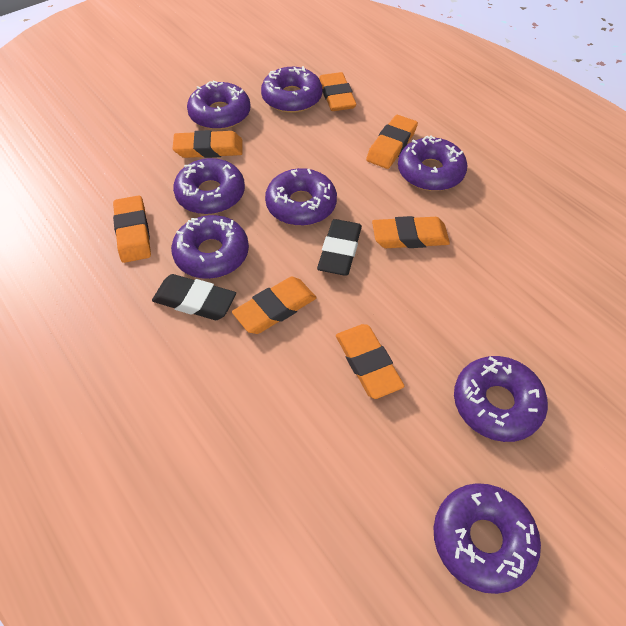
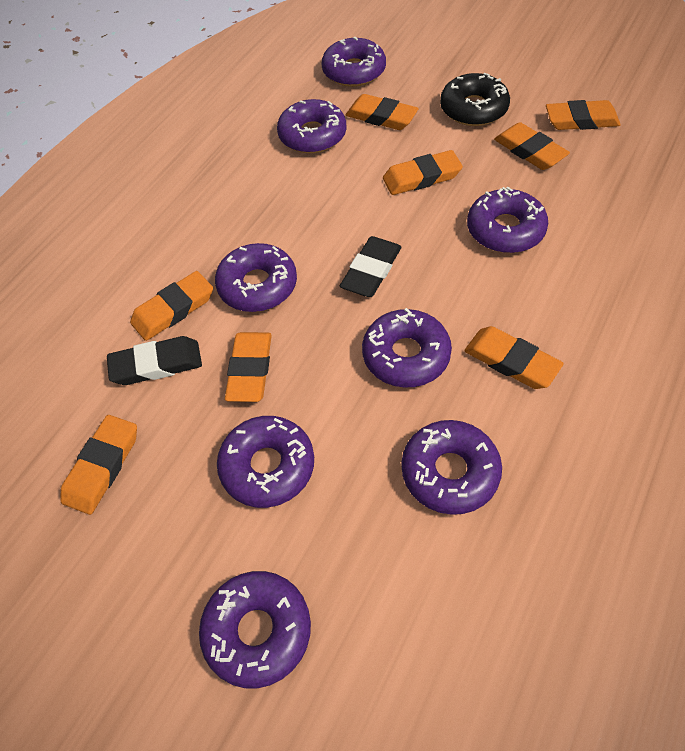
black donut: none = 0 -> [440,73,510,126] = 1
orange eraser: [113,195,151,263] [173,130,243,158] [232,277,317,334] [319,72,356,111] [336,324,405,399] [366,115,418,169] [372,216,450,248] = 7 -> [60,415,137,515] [130,271,213,341] [225,332,272,402] [346,94,419,130] [383,150,463,195] [464,326,564,389] [494,122,570,170] [546,100,621,130] = 8

